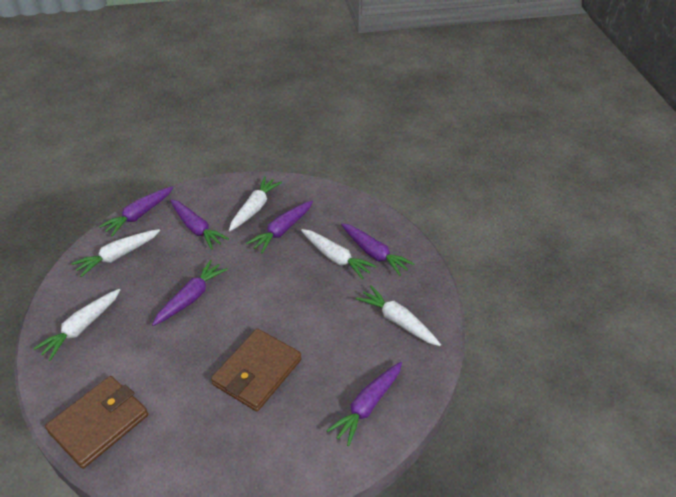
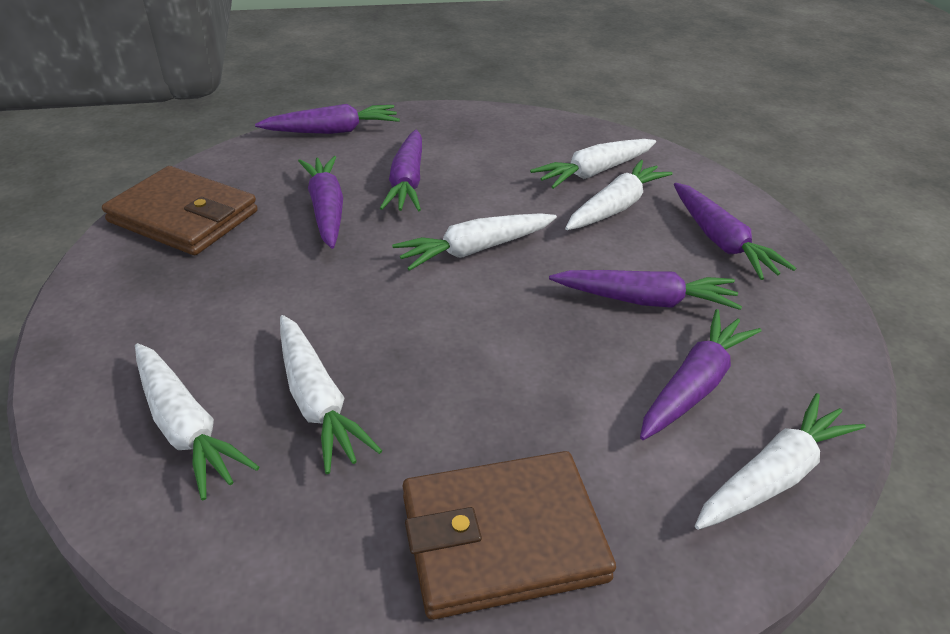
white carrot: [33,289,120,361] [71,229,160,277] [229,176,282,231] [301,229,376,279] [356,285,441,346] = 5 -> [135,343,259,500] [280,315,382,474] [392,213,557,271] [530,139,656,189] [565,160,673,230] [695,393,866,530] = 6

